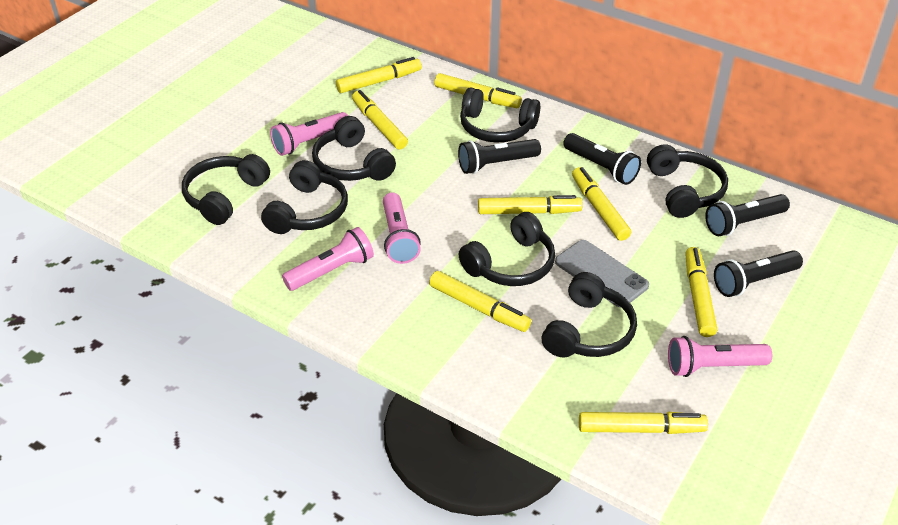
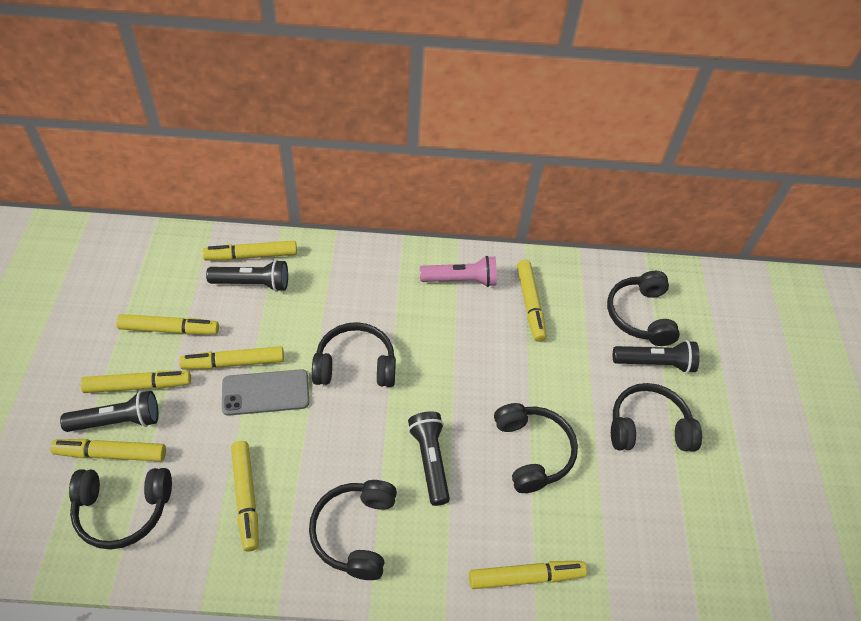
black headphones: [182,154,270,225] [261,160,348,234] [312,116,396,181] [459,212,555,286] [460,87,540,143] [542,272,637,358] [647,144,728,218] = 7 -> [69,468,172,549] [309,480,397,580] [312,322,396,387] [494,403,578,493] [607,271,680,346] [611,383,702,452] = 6
pink flashlight: [270,112,348,156] [282,227,374,291] [383,193,421,264] [668,336,772,377] = 4 -> [420,256,497,287] = 1

